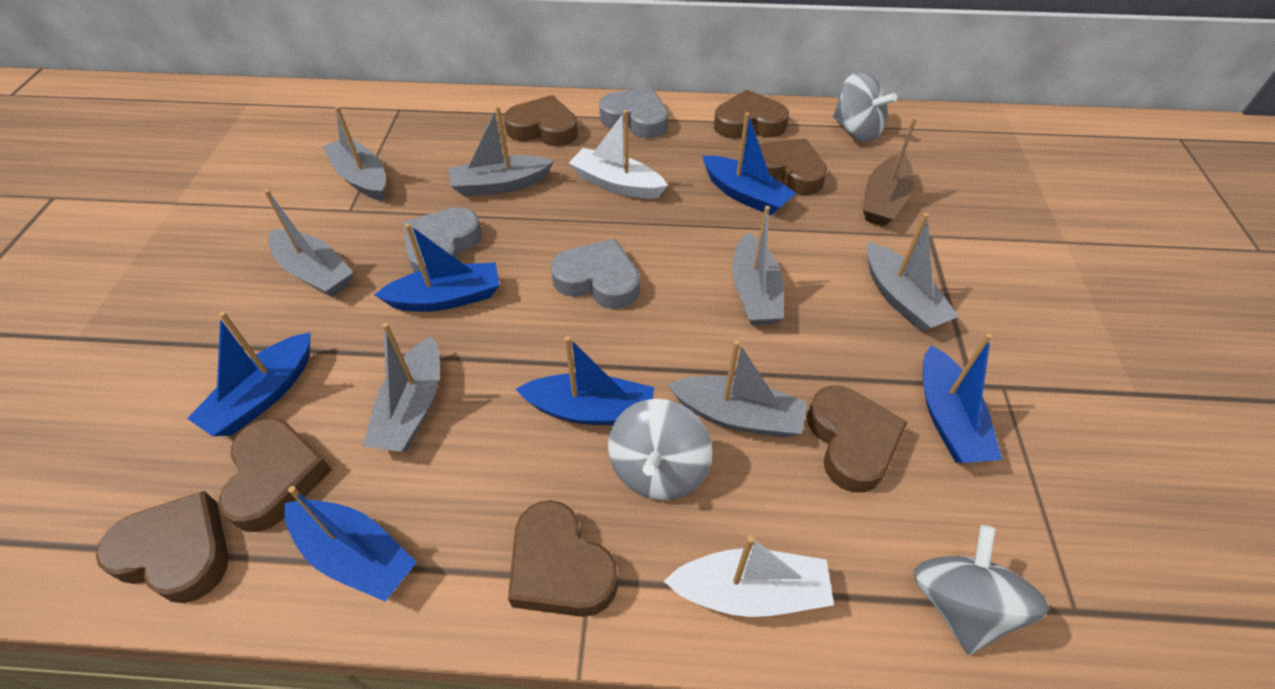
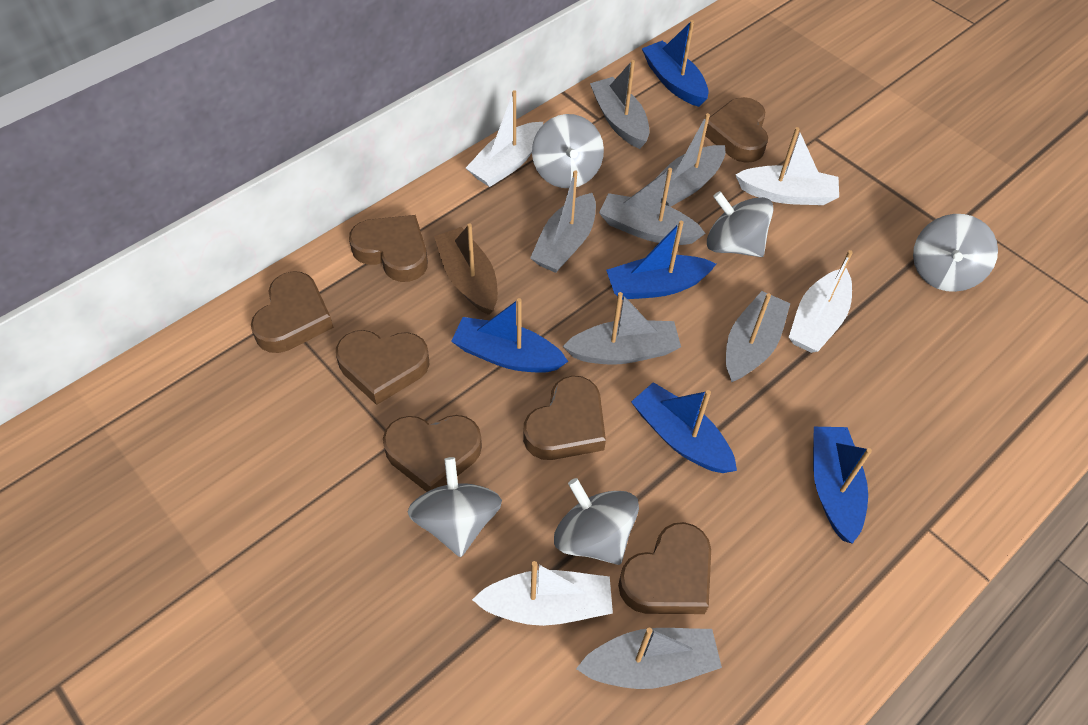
blue boat: [187,312,311,436] [284,486,417,601] [374,224,499,312] [516,336,654,425] [702,112,796,215] [923,333,1002,463] = 6 -> [451,298,568,373] [606,221,716,300] [631,382,737,473] [642,20,708,107] [813,427,872,544] = 5
grey heart: [403,207,482,273] [551,238,640,309] [599,88,668,138] = 3 -> none = 0
grey spinning top: [608,399,713,500] [833,72,897,142] [914,525,1049,655] = 3 -> [408,457,502,557] [532,114,604,188] [554,478,639,565] [707,191,774,257] [913,214,998,292] = 5
white boat: [569,110,668,199] [664,535,834,617] = 2 -> [466,90,543,187] [472,561,613,626] [735,127,839,205] [789,250,853,353] = 4

